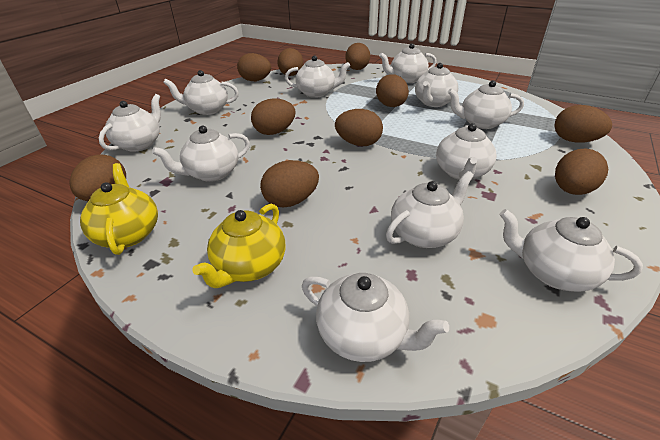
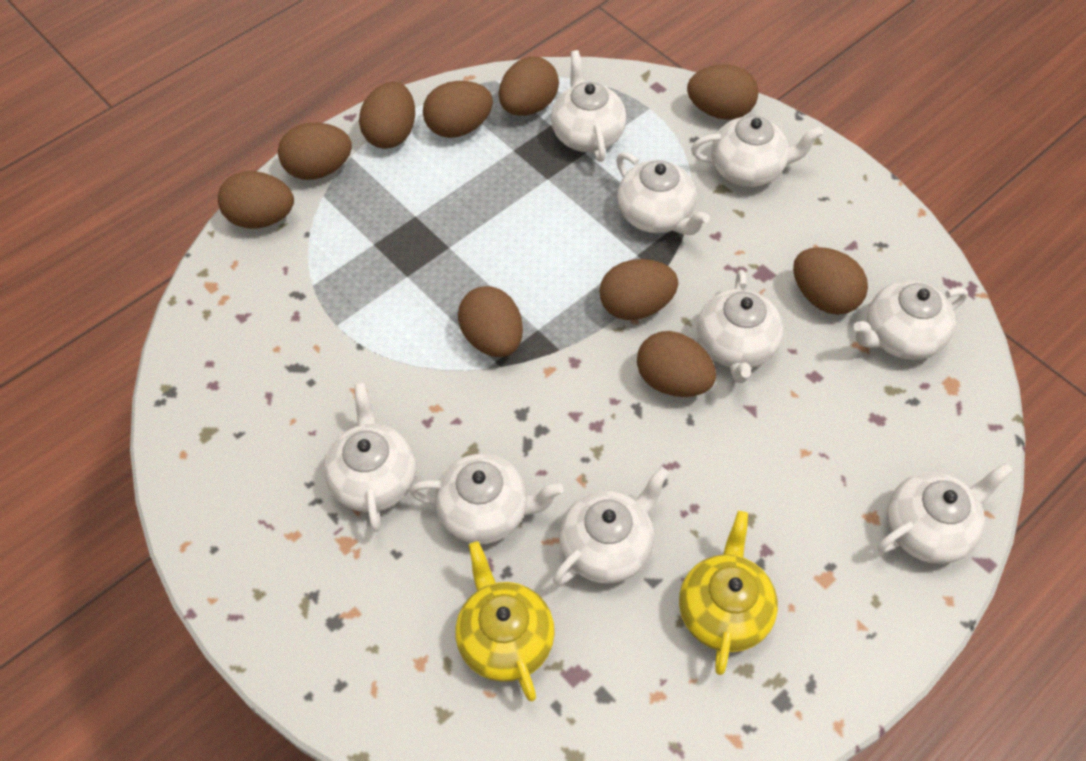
white teapot: [99,94,161,152] [152,126,250,182] [163,70,239,115] [285,55,351,98] [302,273,449,362] [379,43,437,83] [386,171,474,248] [415,63,458,107] [436,123,496,180] [448,80,524,129] [499,209,643,292] = 11 -> [324,383,416,532] [410,454,564,544] [551,50,626,162] [553,467,669,585] [616,152,710,235] [691,115,823,187] [697,270,783,383] [853,281,968,360] [878,463,1013,564] = 9

